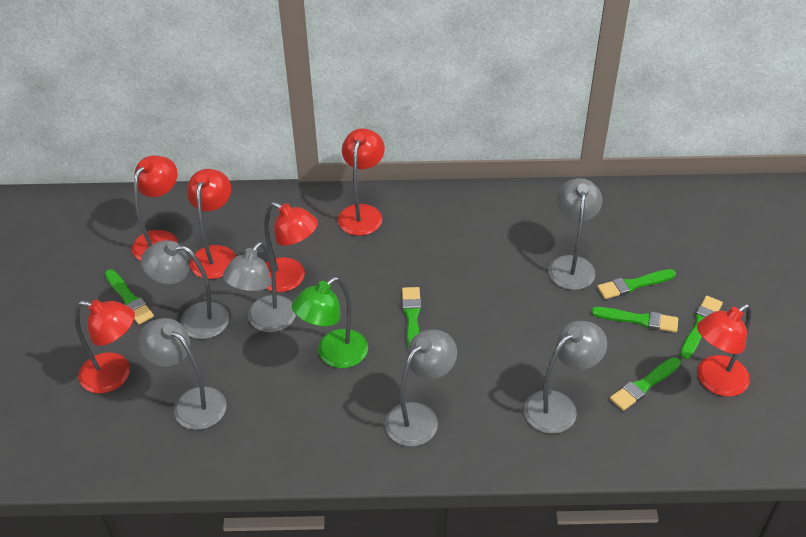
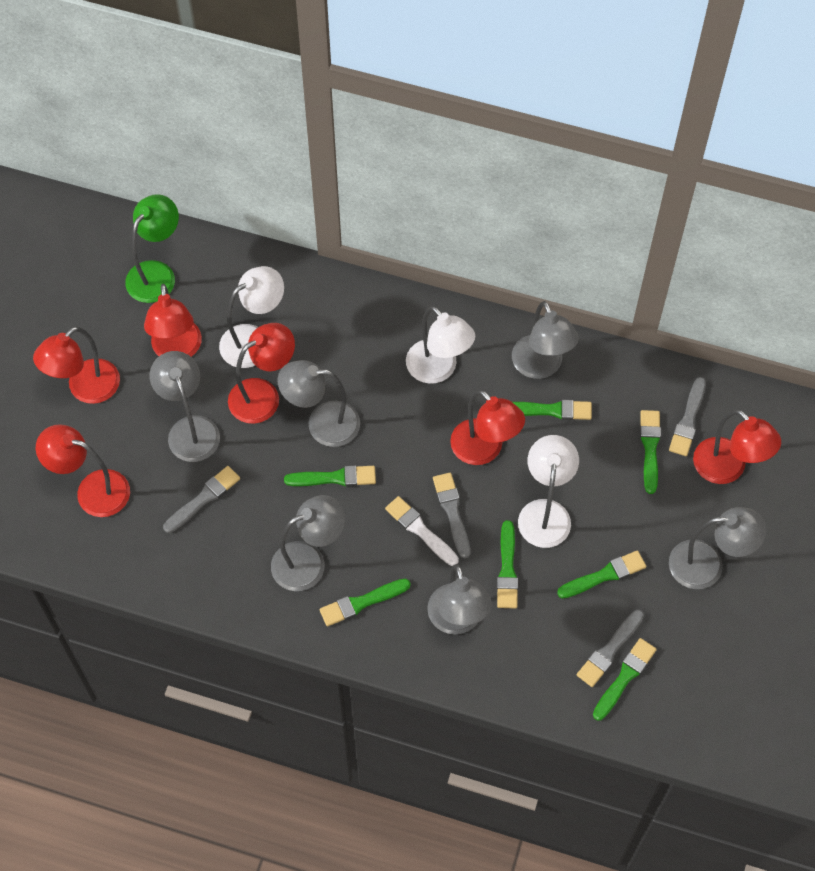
green brush: [105,270,154,325] [402,287,421,347] [591,307,678,333] [597,269,676,299] [610,357,681,411] [680,296,723,359] = 6 -> [284,465,376,487] [319,579,411,626] [497,520,518,608] [512,400,592,420] [557,550,646,599] [593,638,657,721] [640,410,661,494] = 7
grey brush: none = 0 -> [163,466,240,533] [433,473,470,559] [577,610,644,687] [669,377,706,456] = 4
white brush: none = 0 -> [385,496,459,566] = 1
white lamp: none = 0 -> [219,266,284,368] [406,306,475,384] [518,435,579,548] = 3

